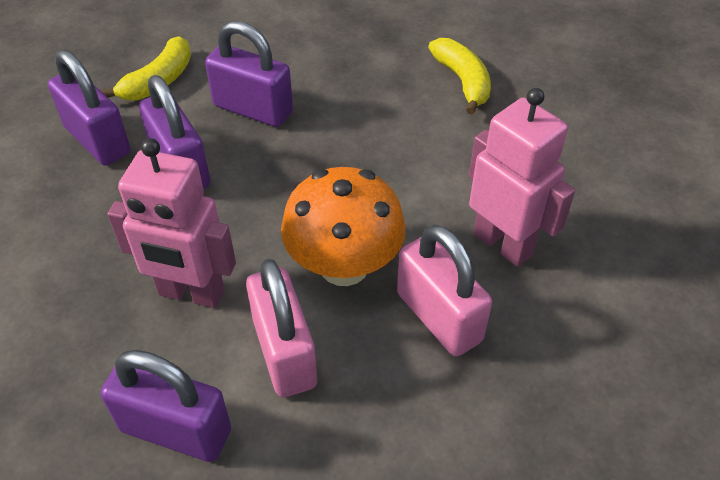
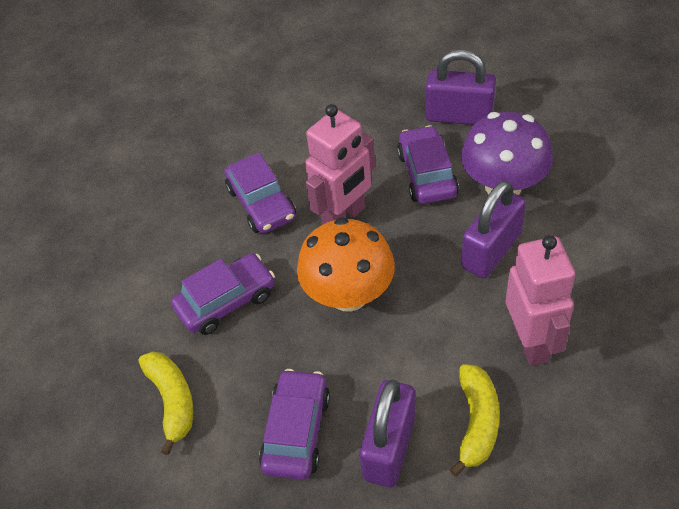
pink padlock: [246,259,317,397] [397,224,492,357] = 2 -> none = 0
purple car: none = 0 -> [171,253,275,335] [224,152,296,233] [259,369,330,480] [397,125,459,204] = 4
purple mushroom: none = 0 -> [461,112,553,195] = 1
purple padlock: [48,50,130,166] [101,350,231,462] [139,75,211,189] [205,20,293,127] = 4 -> [360,379,415,487] [426,49,496,125] [461,181,526,278] = 3

